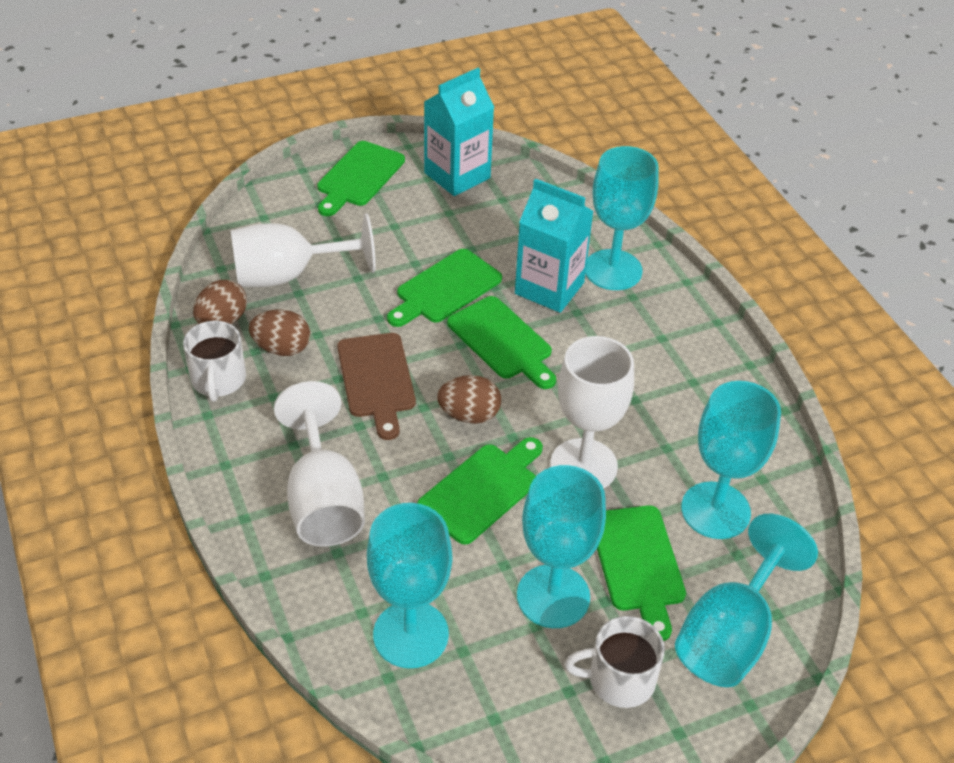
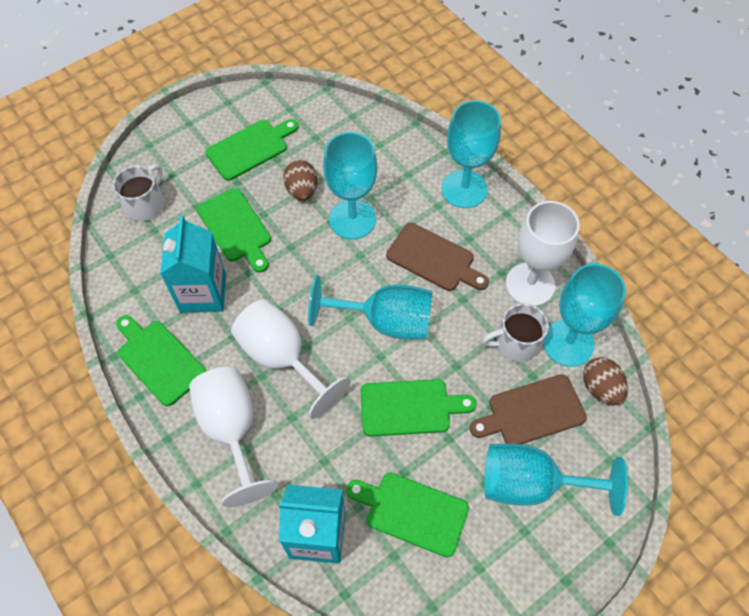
brown cutting board: [337,333,416,440] = 1 -> [386,223,489,291] [470,374,587,444] = 2
brown egg: [193,280,247,324] [249,310,310,356] [437,375,501,424] = 3 -> [283,160,318,201] [583,357,628,405] = 2

